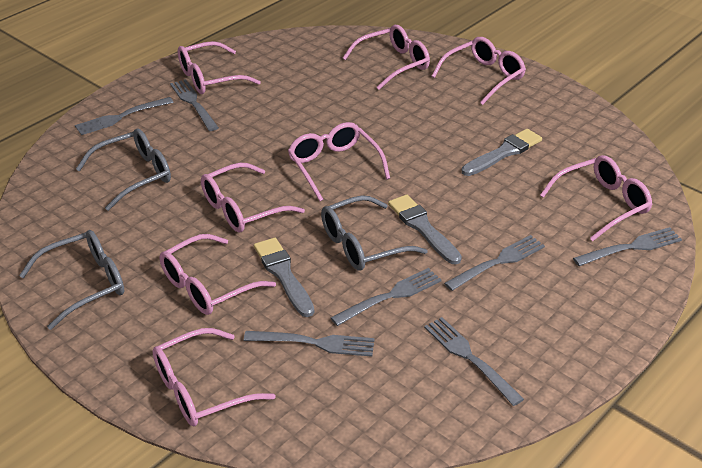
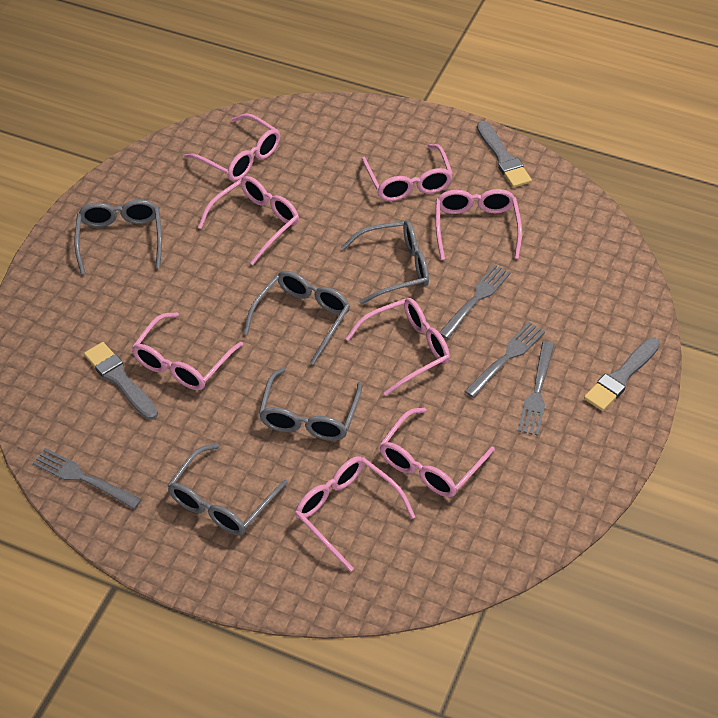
grey fork: [75,97,174,135] [170,79,219,131] [244,331,375,357] [331,268,442,326] [424,317,524,406] [444,235,545,291] [573,227,682,266] = 7 -> [33,448,142,509] [439,264,511,339] [464,322,545,398] [518,341,554,436] = 4
grey glasses: [19,230,124,330] [76,128,171,211] [321,195,428,271] = 3 -> [74,199,162,275] [167,444,288,535] [244,271,350,365] [259,368,362,441] [341,220,429,305] = 5

